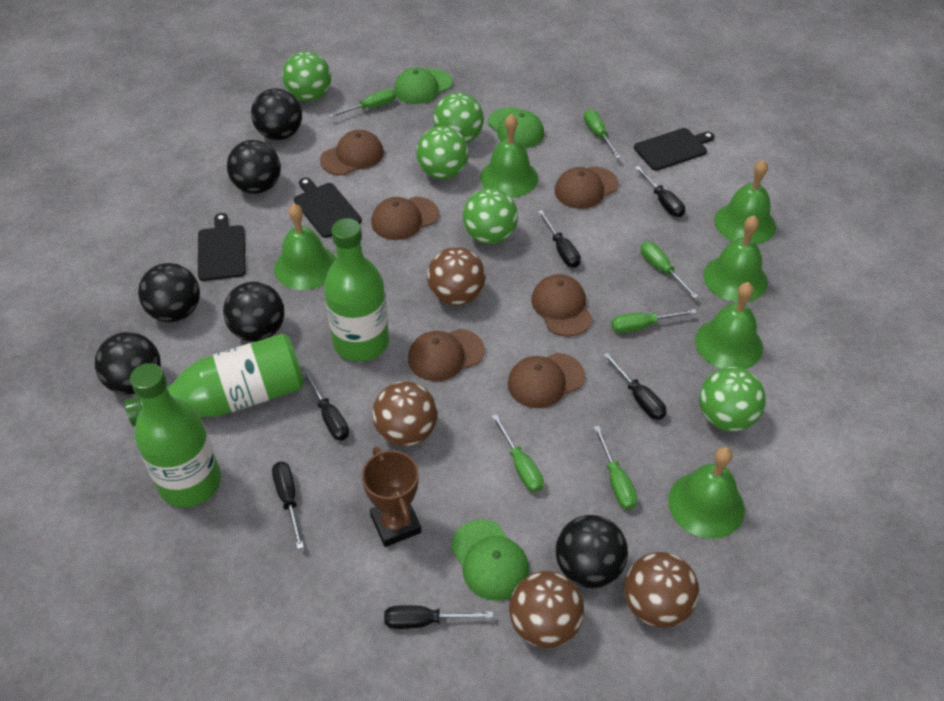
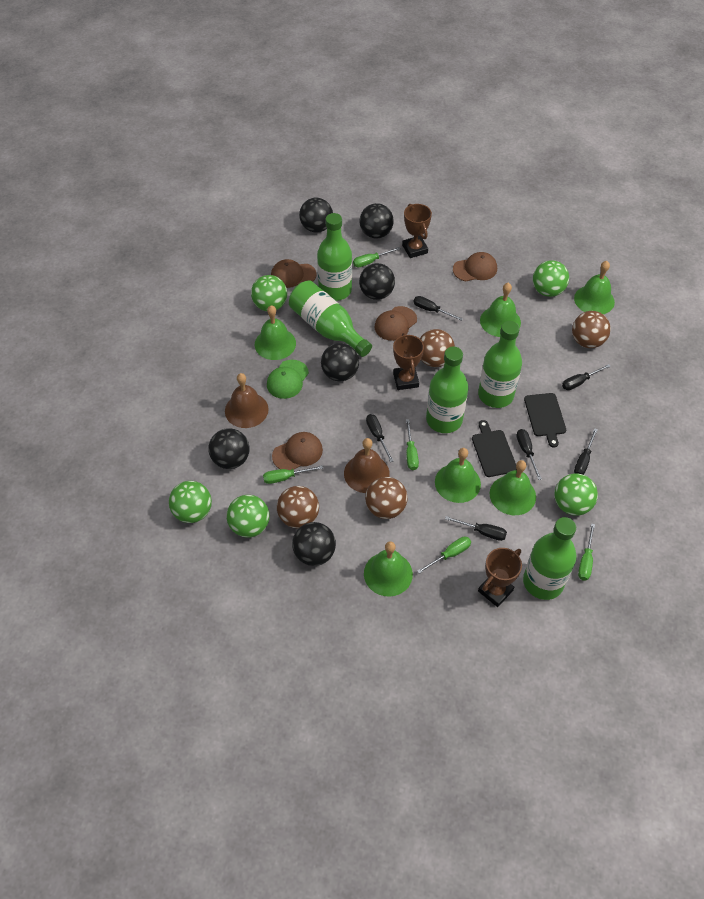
black cutting board: [198,213,246,281] [294,178,362,238] [634,128,715,171] = 3 -> [472,420,517,477] [524,393,566,448] = 2
brown bell: none = 0 -> [225,373,269,428] [344,438,390,493] = 2
brown cap: [320,130,384,175] [371,196,439,240] [408,329,485,381] [508,353,585,408] [531,274,593,337] [555,167,619,209] = 6 -> [271,259,317,288] [272,432,323,470] [375,306,417,341] [453,252,497,281] = 4
brown trophy: [362,447,421,547] = 1 -> [393,333,424,390] [402,204,432,258] [478,548,522,607] = 3
green bottle: [124,334,304,426] [130,363,221,508] [324,218,389,362] = 3 -> [289,280,372,357] [317,213,352,301] [426,347,468,433] [478,321,522,408] [523,517,577,600] = 5
green cap: [394,68,452,104] [451,519,529,601] [488,107,544,148] = 3 -> [267,360,309,399] = 1
green screwdriver: [328,89,396,118] [492,414,544,492] [584,109,621,159] [593,426,638,510] [611,309,697,333] [641,242,699,299] = 6 -> [263,465,323,484] [353,247,401,267] [406,419,419,470] [417,536,471,574] [578,523,595,581] = 5

